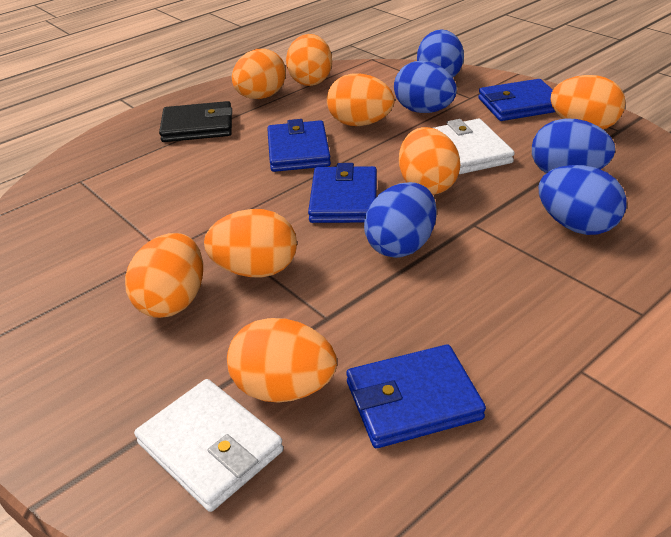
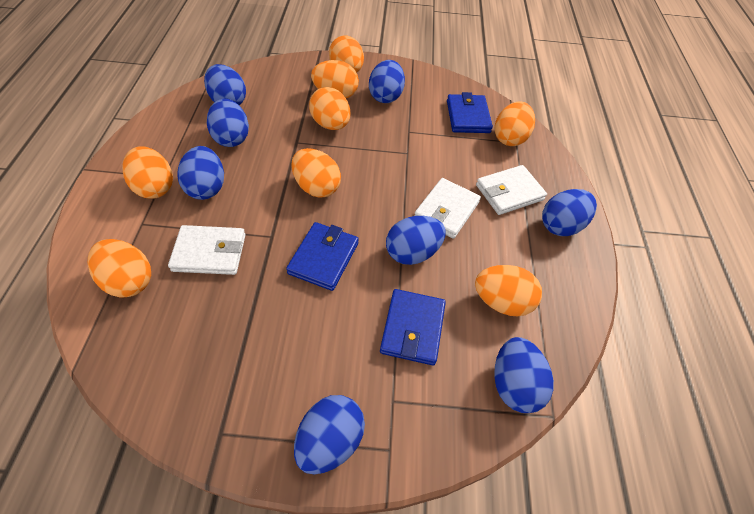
black wallet: [159,101,232,142] = 1 -> none = 0
blue egg: [364,182,437,258] [394,61,457,113] [417,29,464,77] [532,118,615,173] [539,165,627,235] = 5 -> [177,146,224,200] [204,64,246,105] [207,99,249,147] [294,395,365,475] [369,60,405,103] [386,216,446,265] [494,337,554,413] [542,189,597,236] = 8
blue wallet: [267,119,331,172] [308,163,377,223] [346,344,486,448] [478,79,555,121] = 4 -> [286,222,359,291] [380,289,446,365] [447,92,493,133] = 3
white wallet: [134,379,283,512] [434,119,515,174] = 2 -> [168,225,246,275] [414,178,481,239] [476,165,547,215] = 3

